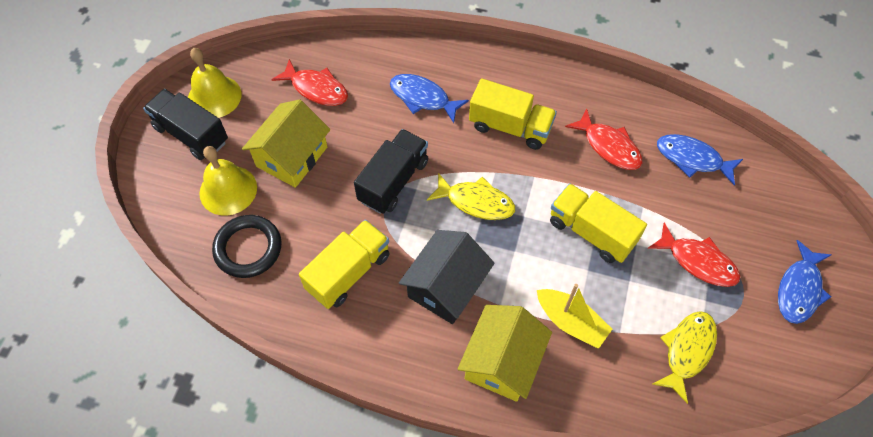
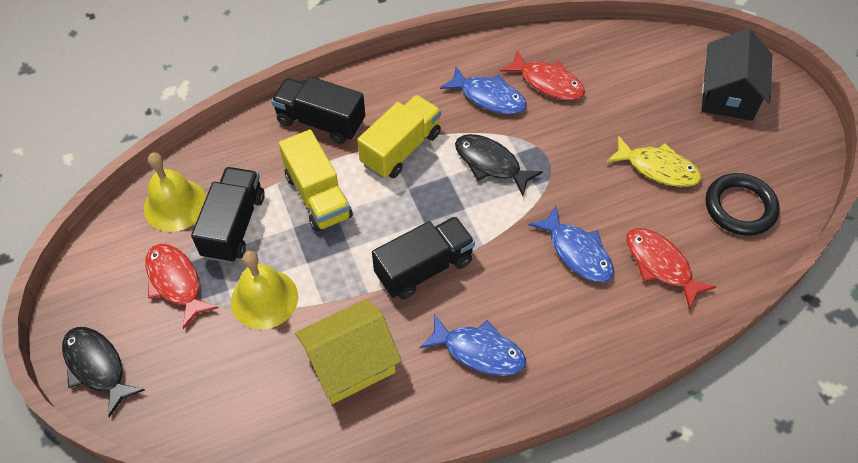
black fish: none = 0 -> [62,327,145,417] [455,134,543,196] = 2
black truck: [143,89,228,160] [354,129,428,214] = 2 -> [191,167,265,263] [271,76,365,144] [372,216,475,300] = 3
yellow boat: [537,284,612,349] = 1 -> none = 0
yellow fish: [427,173,515,220] [652,311,717,404] = 2 -> [606,136,701,187] = 1
yellow house: [242,99,331,188] [458,305,552,402] = 2 -> [295,299,402,404] = 1
yellow truck: [299,220,390,309] [469,79,557,150] [550,183,647,263] = 3 -> [279,130,352,232] [357,95,441,178] = 2

